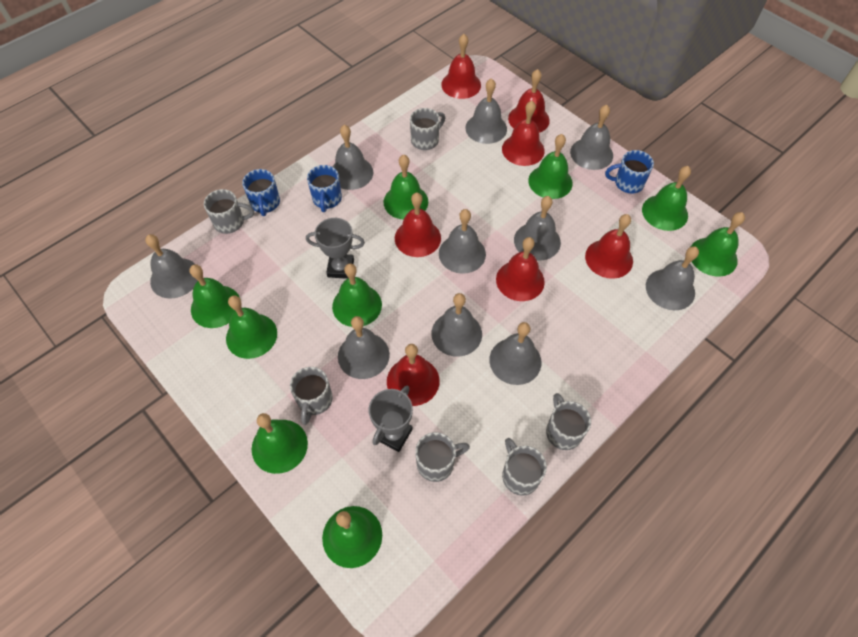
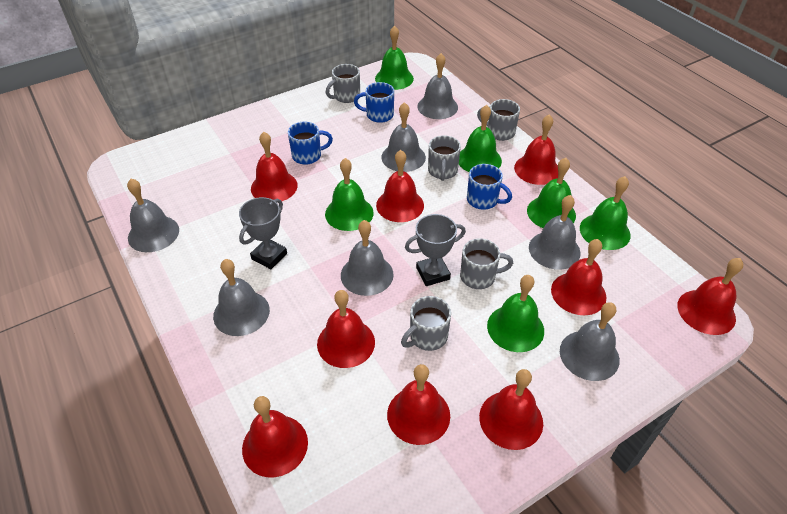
green bell: [190,264,240,328] [226,295,277,359] [252,413,308,474] [322,506,382,568] [332,263,382,327] [384,155,428,220] [528,134,573,199] [642,166,691,231] [691,212,745,277] = 9 -> [325,158,374,231] [375,26,414,90] [459,105,502,172] [487,275,544,352] [527,158,576,228] [580,176,631,250] = 6
grey bell: [145,234,198,299] [332,125,373,190] [338,316,390,379] [431,293,482,357] [439,209,486,274] [465,78,507,144] [489,322,541,385] [514,196,561,261] [570,105,613,170] [646,246,699,310] = 10 -> [127,179,179,252] [213,259,270,336] [341,220,394,296] [381,102,426,172] [417,53,458,119] [529,195,581,270] [560,302,620,381] = 7
grey mug: [204,189,254,234] [290,367,333,425] [410,108,445,150] [415,432,470,482] [502,438,547,496] [546,393,591,450] = 6 -> [326,64,360,103] [401,296,451,351] [428,135,461,181] [460,238,513,289] [477,99,520,141] = 5
red bell: [387,344,440,406] [395,193,441,257] [441,34,481,99] [496,237,545,301] [502,101,545,166] [508,69,550,133] [585,214,633,279] = 7 -> [242,396,308,477] [251,132,298,201] [317,290,375,368] [376,150,424,222] [387,364,450,445] [479,369,543,450] [514,114,558,185] [551,239,606,315] [677,258,743,335] = 9

